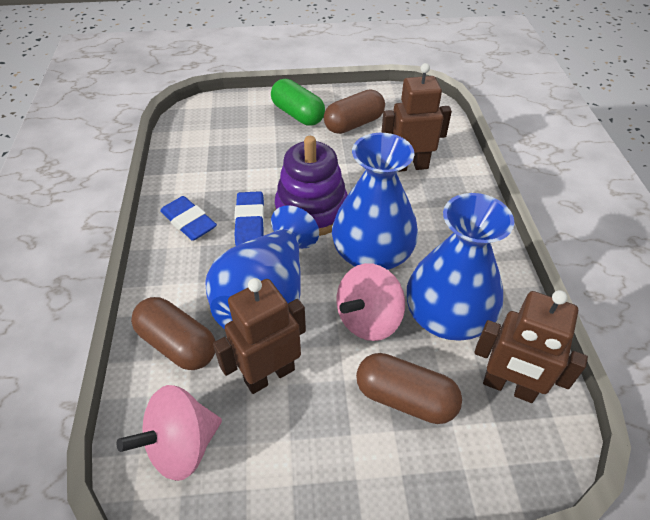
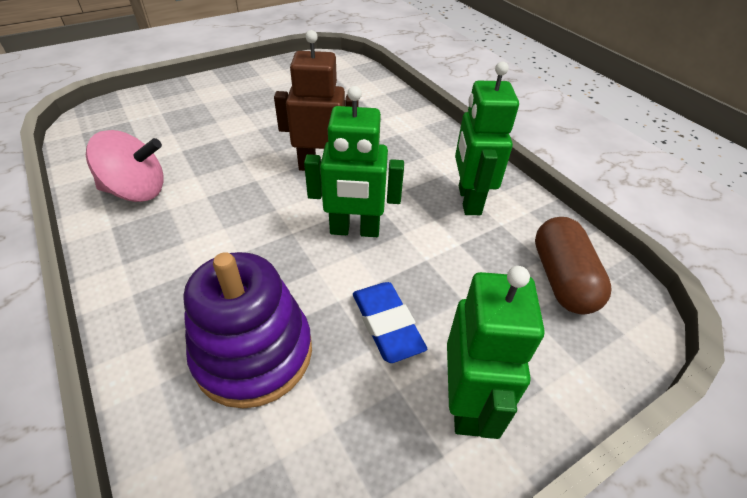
blue eraser: [160,196,217,241] [234,191,265,246] = 2 -> [353,282,427,363] = 1
blue vase: [205,205,319,329] [332,133,418,270] [407,193,514,340] = 3 -> none = 0
brown capsule: [131,297,215,370] [324,90,385,134] [356,353,462,424] = 3 -> [535,217,612,315] = 1
brown robot: [213,278,306,394] [381,63,452,172] [474,290,588,403] = 3 -> [274,30,358,171] = 1
green capsule: [271,79,325,126] = 1 -> none = 0
green robot: none = 0 -> [304,86,404,237] [447,266,544,439] [455,61,519,215] = 3
pink spinning top: [117,385,222,481] [336,263,405,341] = 2 -> [86,130,164,202] = 1

